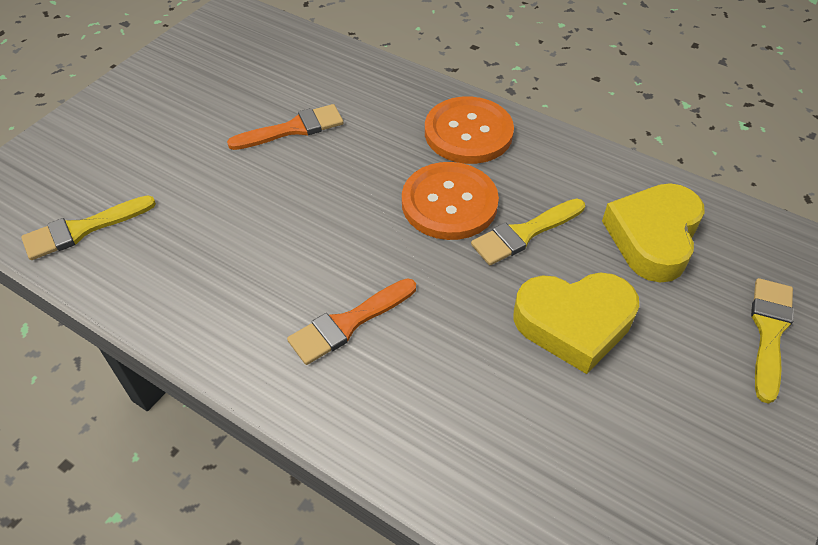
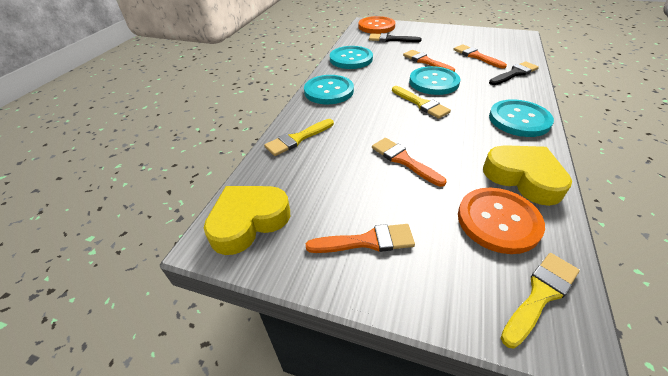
black brush: none = 0 -> [369,33,422,42] [489,61,539,85] = 2
orange brush: [227,104,343,150] [287,278,416,365] = 2 -> [306,224,415,253] [372,138,446,187] [403,50,455,72] [453,44,507,68] = 4
turquoise button: none = 0 -> [304,75,354,104] [330,46,373,69] [409,66,460,95] [489,99,554,137] = 4

